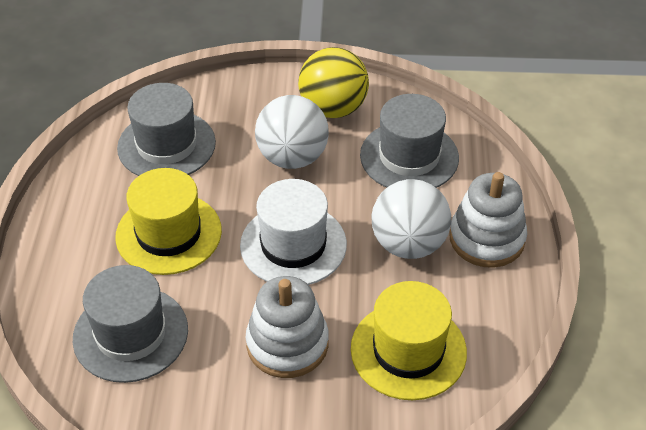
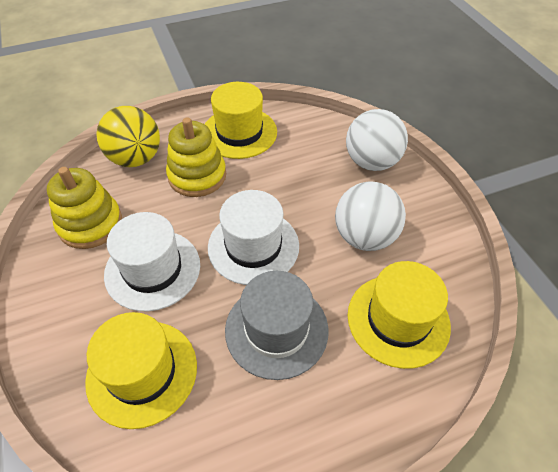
grey hat: [73,265,188,383] [117,83,216,176] [360,94,459,188] = 3 -> [225,271,329,380] = 1
white hat: [240,179,347,285] = 1 -> [104,212,200,311] [208,190,299,285] = 2
white stacking toy: [246,276,329,378] [449,172,527,268] = 2 -> none = 0
yellow hat: [115,168,222,275] [351,281,467,400] = 2 -> [85,312,197,429] [205,82,277,159] [348,261,451,369] = 3
yellow stacking toy: none = 0 -> [47,167,122,249] [166,117,226,197] = 2

